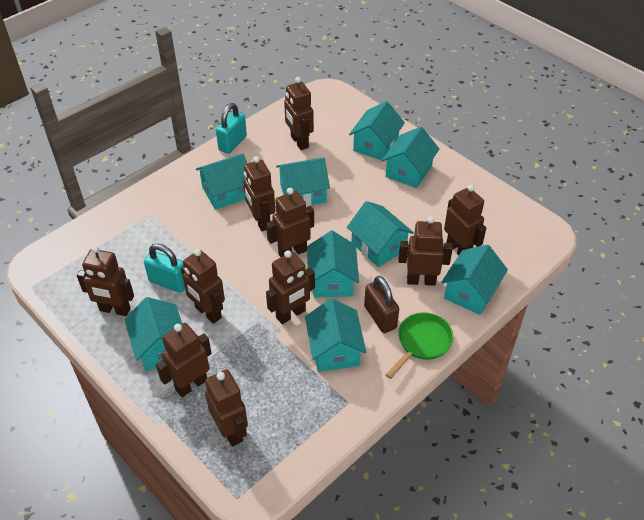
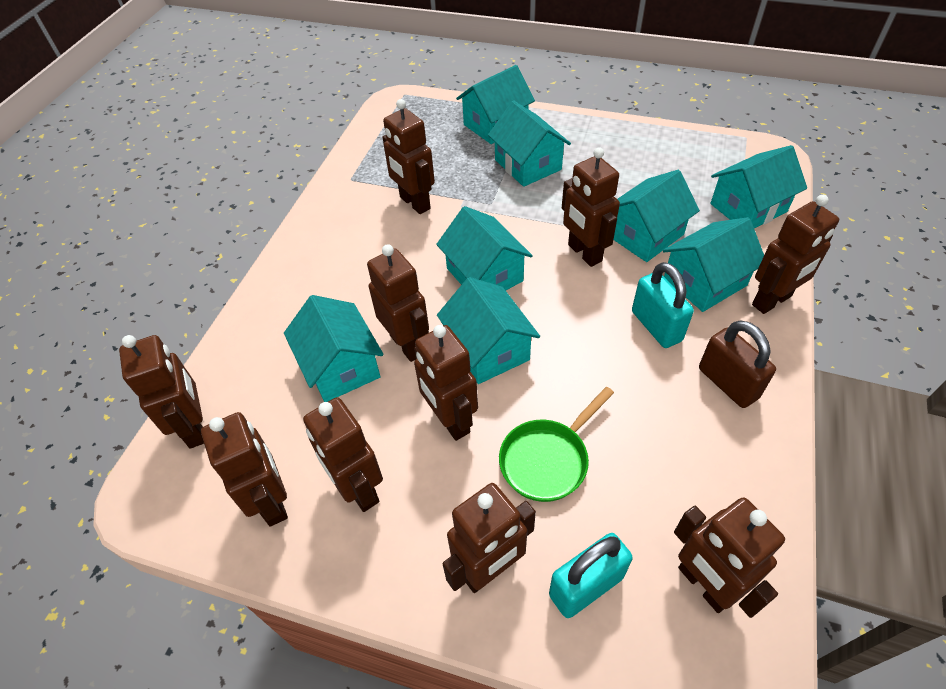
turquoise house: [125,297,182,371] [196,153,247,210] [276,157,330,206] [305,299,366,372] [307,231,359,298] [347,201,414,267] [349,101,405,161] [382,127,439,188] [441,245,508,315] = 9 -> [284,295,384,402] [436,206,533,290] [437,277,540,384] [456,65,535,144] [488,100,571,187] [614,170,700,262] [663,217,764,312] [710,145,807,229] = 8

